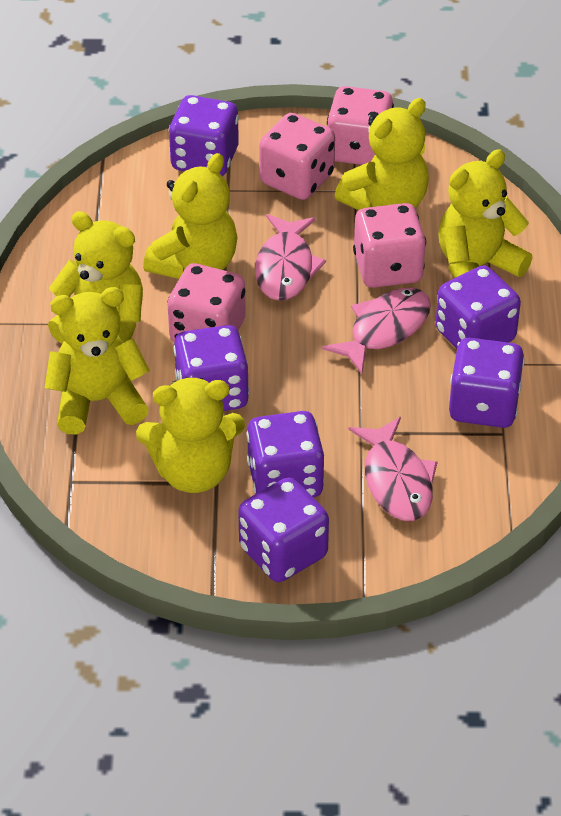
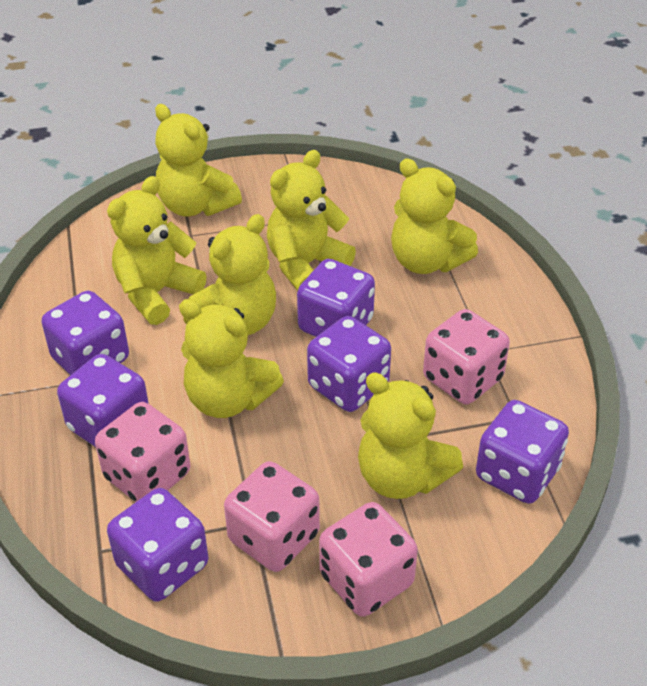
pink fish: [255,214,326,301] [322,288,431,374] [349,417,438,521] = 3 -> none = 0
yellow teddy bear: [45,287,150,434] [48,211,143,343] [136,377,245,493] [143,153,237,279] [335,98,429,210] [438,150,532,278] = 6 -> [107,176,206,325] [155,104,242,216] [179,299,284,418] [183,214,276,335] [267,150,356,291] [358,372,463,499] [391,158,478,274] = 7

